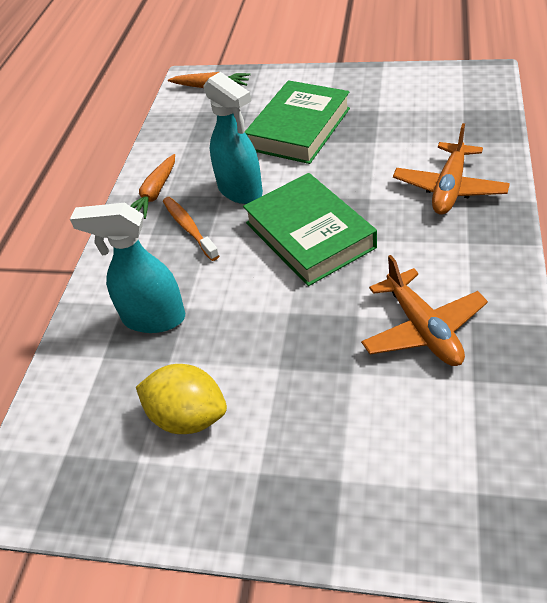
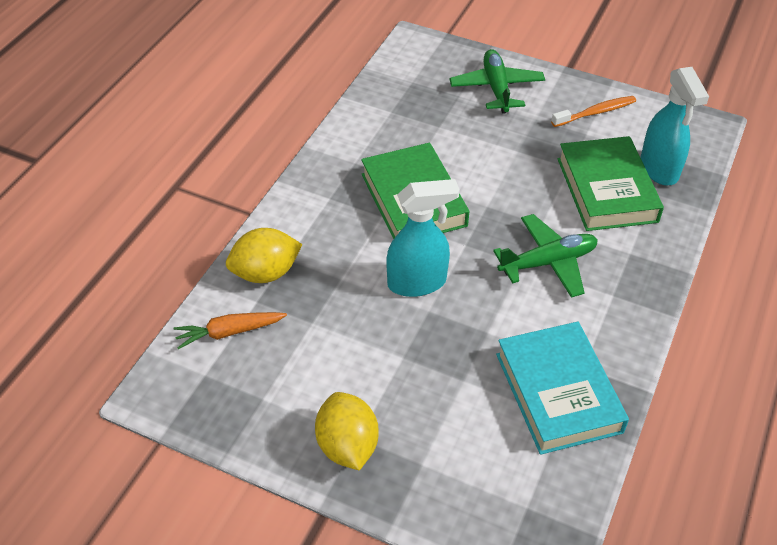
green plane: none = 0 -> [449,49,545,114] [493,214,598,298] = 2
orange carrot: [131,154,175,219] [168,72,250,88] = 2 -> [173,312,287,349] = 1
orange plane: [361,255,488,366] [393,123,510,215] = 2 -> none = 0
turquoise book: none = 0 -> [496,322,629,455] = 1
yellow lemon: [136,364,227,434] = 1 -> [226,228,302,283] [315,392,379,470] = 2

